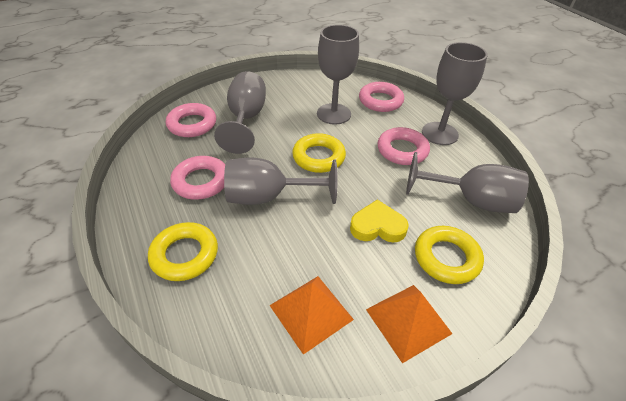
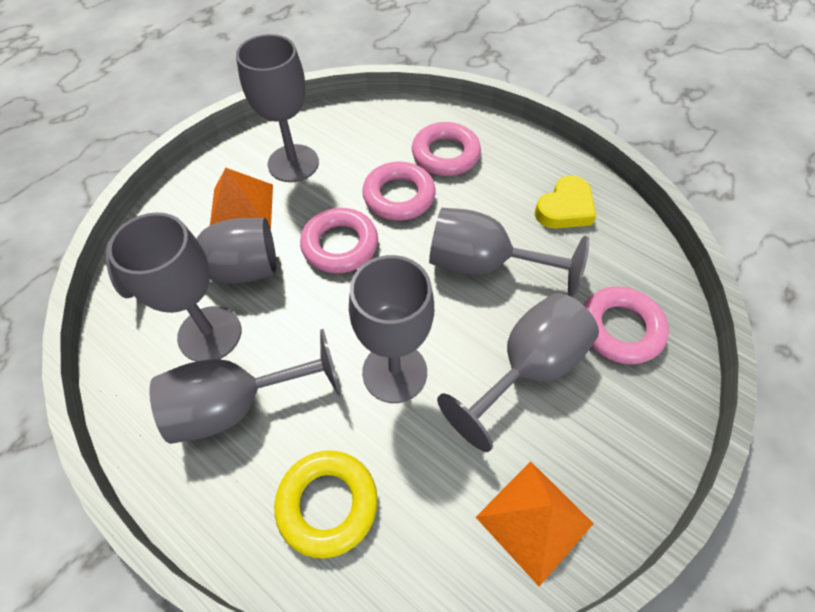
grey goblet: [214,71,266,154] [224,158,338,205] [317,25,359,125] [406,152,529,213] [422,42,487,145] = 5 -> [106,218,277,298] [108,213,241,362] [150,329,341,444] [236,34,319,182] [349,255,434,403] [429,208,589,297] [437,293,599,452] = 7
yellow ring: [148,222,218,281] [292,133,346,173] [415,226,484,284] = 3 -> [274,451,378,558] = 1

